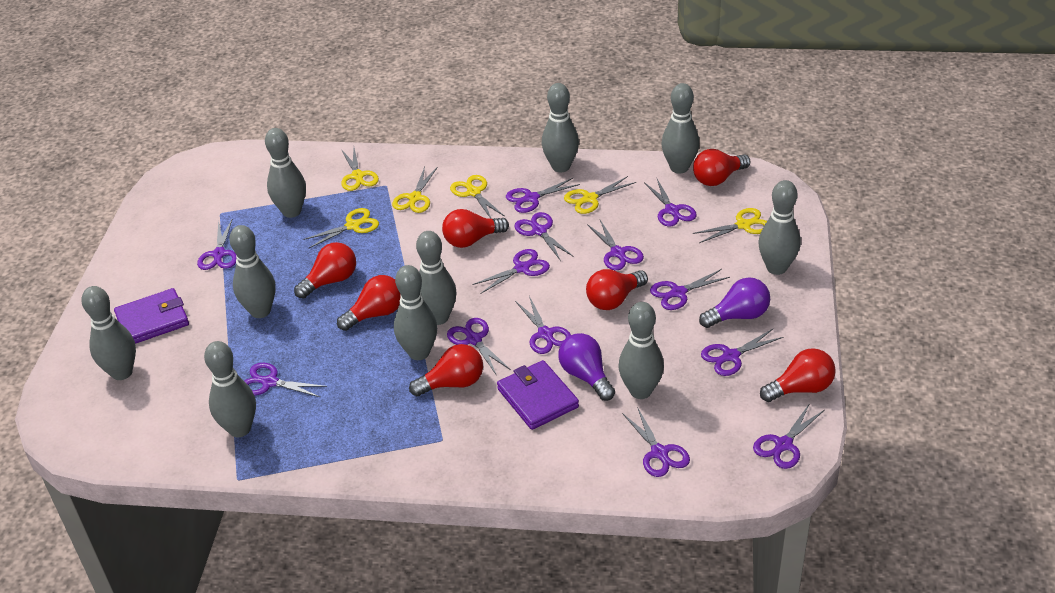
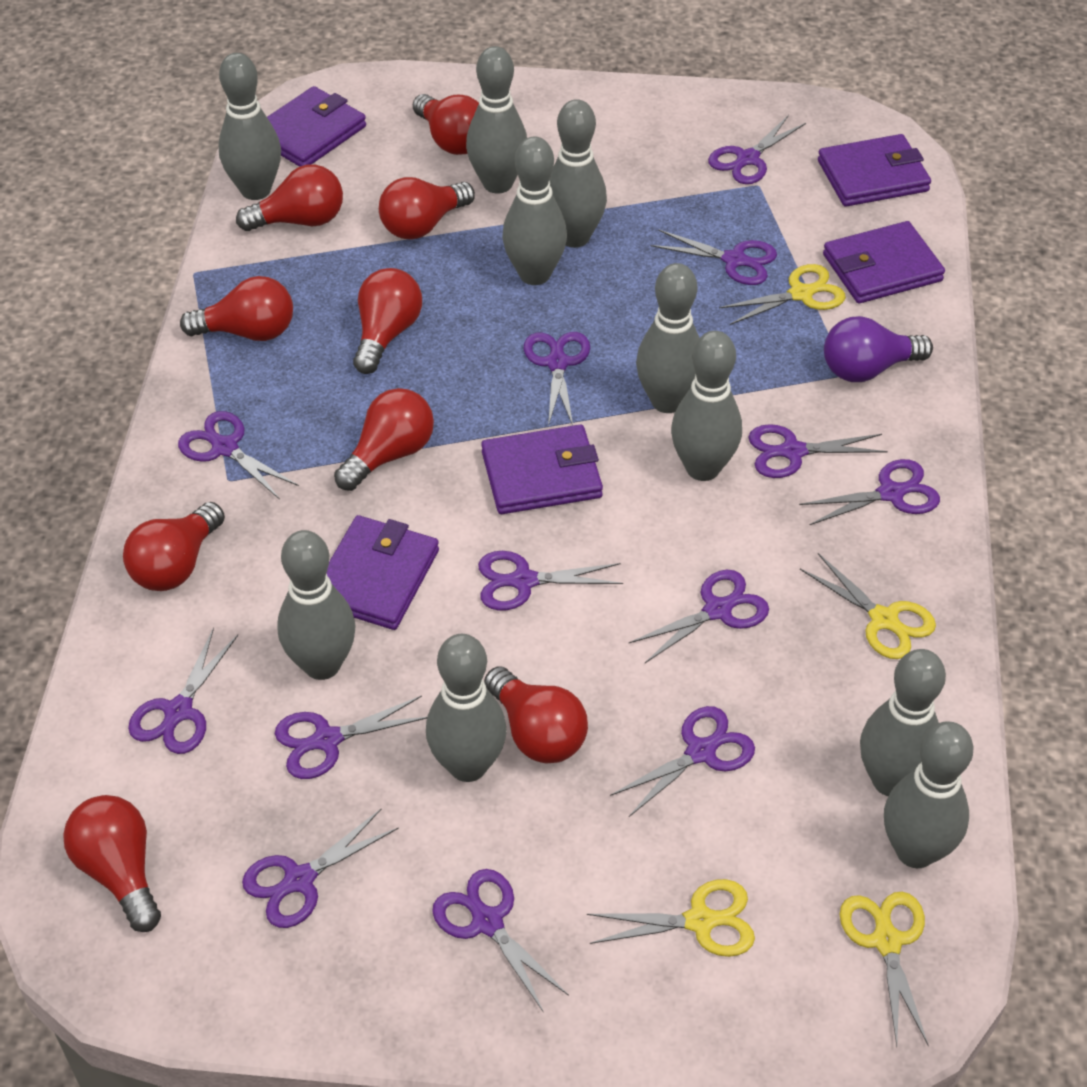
purple light bulb: [558,333,615,401] [699,277,770,328] = 2 -> [824,316,933,382] = 1
purple wallet: [114,288,189,344] [497,360,579,430] = 2 -> [267,86,366,167] [327,515,439,630] [481,425,603,514] [818,134,931,207] [823,221,945,303] = 5
red light bulb: [294,242,356,299] [337,275,401,331] [409,344,483,396] [442,209,509,248] [586,269,648,310] [693,149,750,186] [760,348,836,402] = 7 -> [63,795,161,932] [123,502,225,591] [180,276,293,341] [236,164,343,231] [334,388,434,491] [353,268,422,374] [379,177,475,239] [413,94,479,155] [484,666,588,764] = 9
yellow scissors: [303,208,379,248] [341,148,379,191] [392,167,438,213] [450,175,505,219] [564,176,636,214] [693,208,767,243] = 6 -> [587,879,755,957] [719,264,846,325] [800,553,936,659] [840,892,929,1046] = 4

